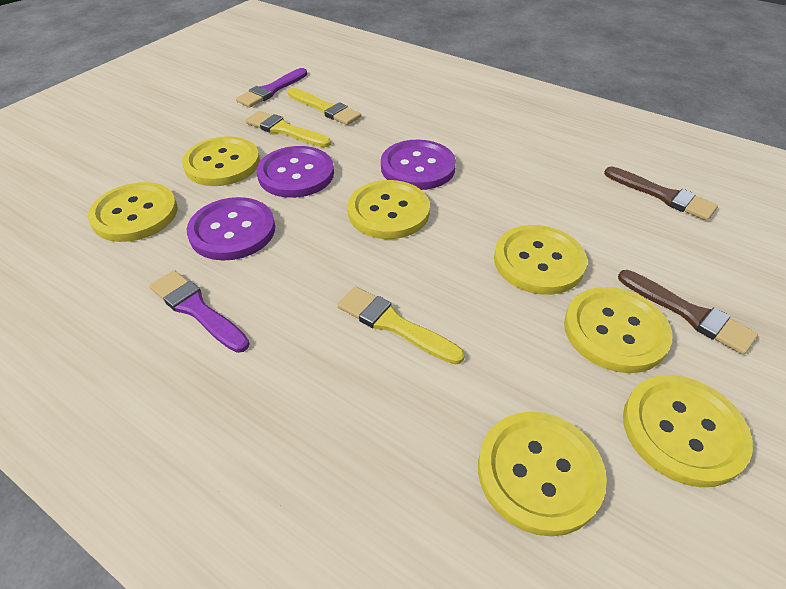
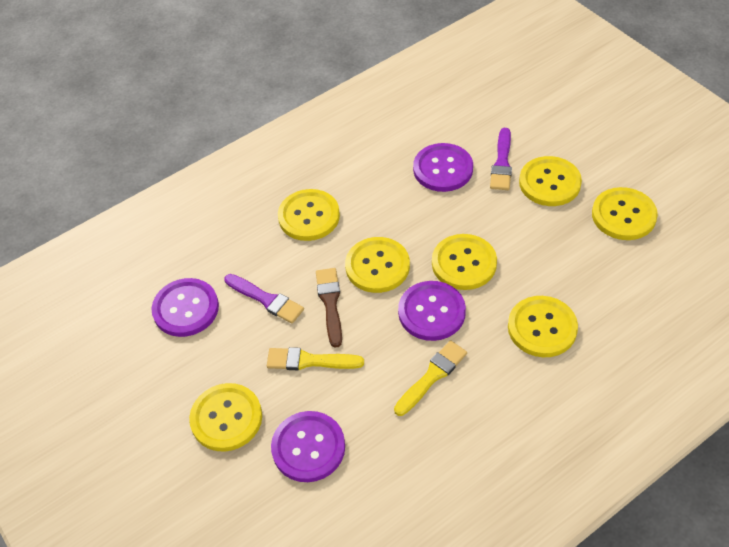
brown brush: [604,167,718,221] [618,270,758,355] = 2 -> [316,268,342,348] = 1
purple button: [187,197,275,261] [257,146,334,198] [381,140,456,190] = 3 -> [152,278,219,337] [271,411,345,482] [398,281,466,341] [413,143,473,192] = 4
yellow brush: [246,111,331,147] [288,88,361,125] [337,286,465,365] = 3 -> [267,347,364,370] [394,340,467,416] = 2

